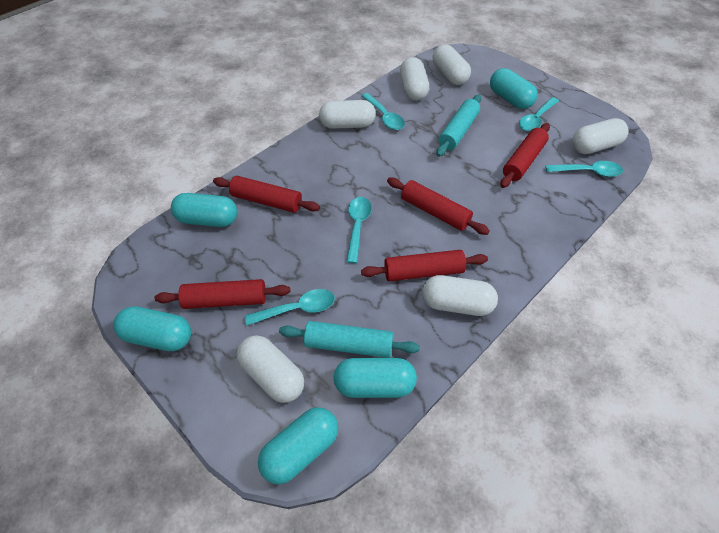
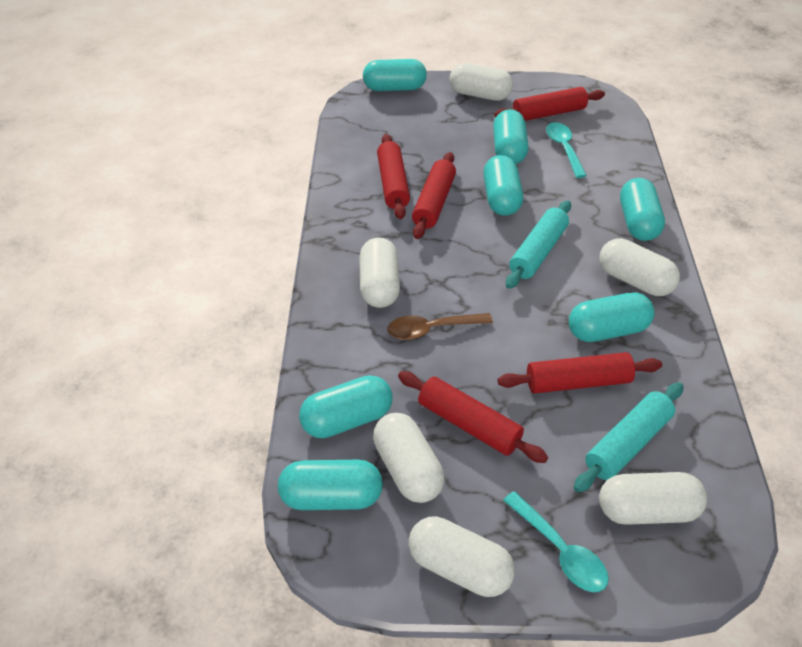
brown spoon: none = 0 -> [388,313,493,340] = 1
turquoise capsule: [113,306,191,351] [171,193,237,227] [258,407,338,484] [333,358,417,398] [490,68,537,109] = 5 -> [278,460,383,510] [299,375,393,438] [363,59,427,91] [483,155,523,216] [493,109,528,164] [569,293,654,342] [620,178,665,241] = 7
turquoise spoon: [245,289,335,326] [346,197,372,263] [362,93,405,130] [519,97,559,131] [545,161,623,177] = 5 -> [503,491,609,592] [546,122,587,178] = 2

